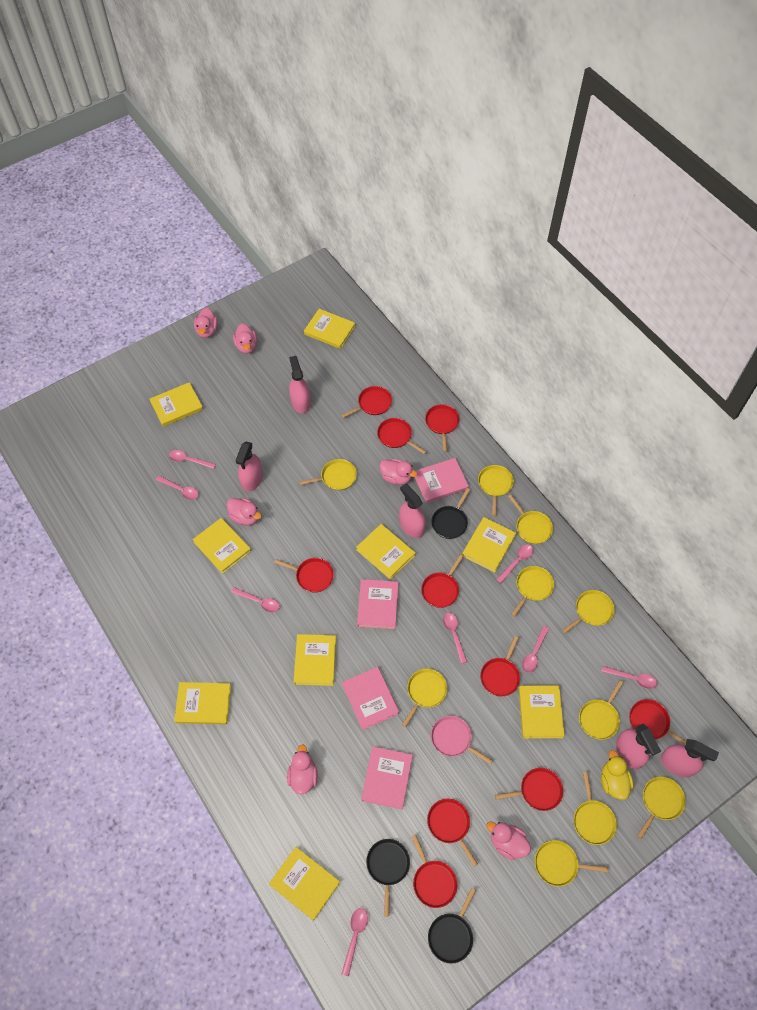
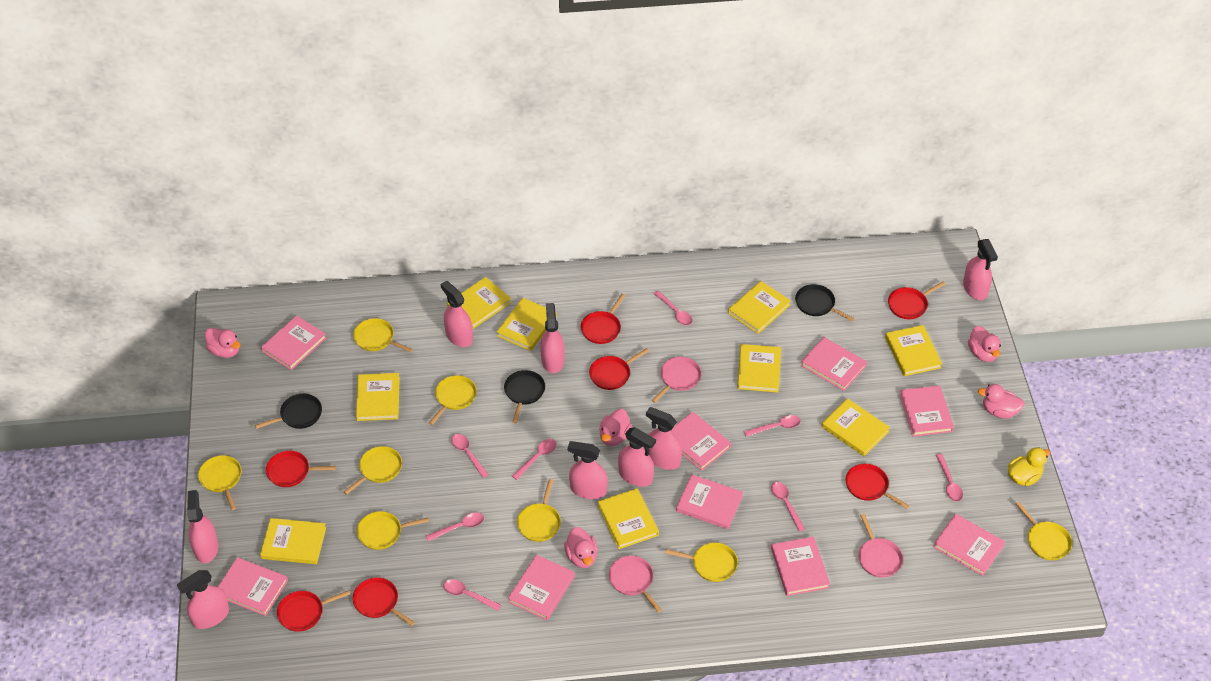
pink book: [342,667,399,730] [357,579,398,629] [361,746,413,810] [415,458,469,503] = 4 -> [218,557,288,616] [261,316,326,370] [508,555,575,620] [671,412,731,471] [676,474,743,529] [771,536,830,596] [801,337,867,391] [899,385,954,437] [933,514,1005,576] = 9
pink duck: [194,308,218,338] [227,498,261,525] [233,324,257,354] [287,744,318,795] [380,459,417,485] [486,822,531,860] = 6 -> [205,328,241,358] [564,527,598,568] [599,409,632,446] [968,326,1001,362] [978,384,1025,419] = 5
pink pan: [431,716,493,764] = 1 -> [609,556,662,613] [652,357,701,403] [858,514,903,578] = 3
pink spray bottle: [235,441,263,492] [289,356,311,414] [399,484,426,538] [616,724,661,769] [661,739,719,777] = 5 -> [177,570,229,629] [187,490,219,563] [441,281,473,347] [540,303,565,373] [568,441,608,499] [618,427,656,487] [646,407,682,470] [963,239,998,300] = 8
red pan: [274,558,334,593] [341,386,392,418] [377,418,427,454] [411,834,457,908] [421,554,464,608] [425,404,459,452] [427,799,478,866] [480,636,520,696] [495,768,563,811] [629,699,686,745] = 10 -> [266,451,336,487] [277,590,350,632] [353,577,415,626] [581,294,625,344] [589,348,649,390] [845,464,909,509] [888,282,945,319] = 7
yellow pan: [299,459,357,490] [402,669,447,727] [478,465,514,516] [508,495,553,544] [511,566,554,617] [535,840,608,887] [562,590,615,634] [574,772,617,845] [579,680,624,740] [637,777,686,839] = 10 -> [198,455,242,510] [344,446,402,495] [353,318,413,352] [357,511,429,550] [429,375,477,425] [517,479,561,542] [665,542,738,582] [1016,502,1072,560] = 8

